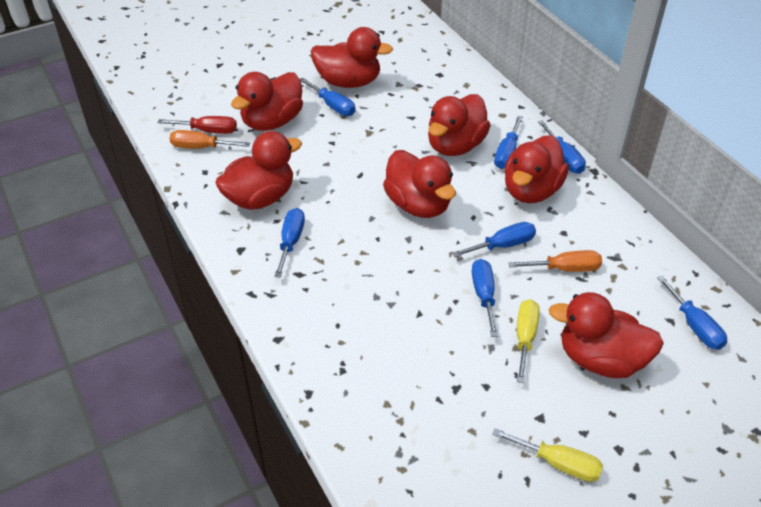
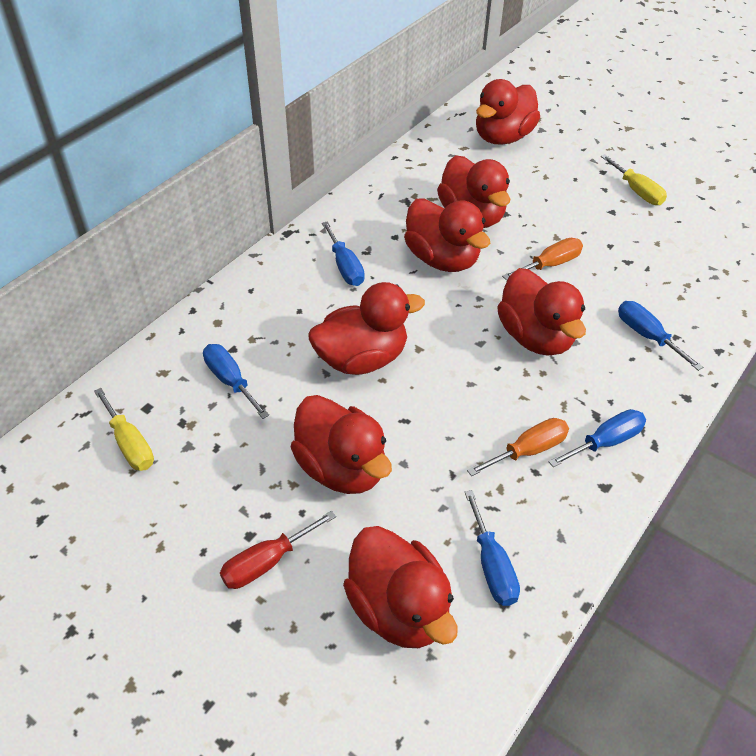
blue screwdriver: [274,208,305,278] [300,77,356,116] [452,222,536,257] [472,259,498,337] [494,116,523,169] [538,120,586,174] [657,276,727,350] = 7 -> [203,344,269,419] [322,221,365,286] [465,490,520,606] [548,409,646,467] [618,301,703,371] = 5

